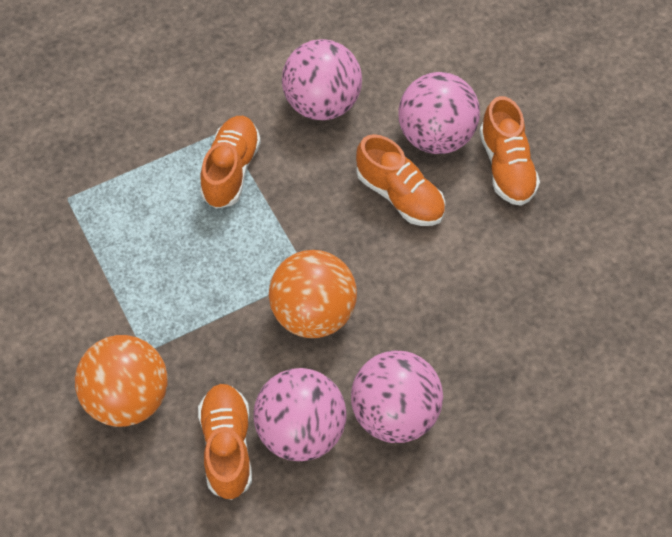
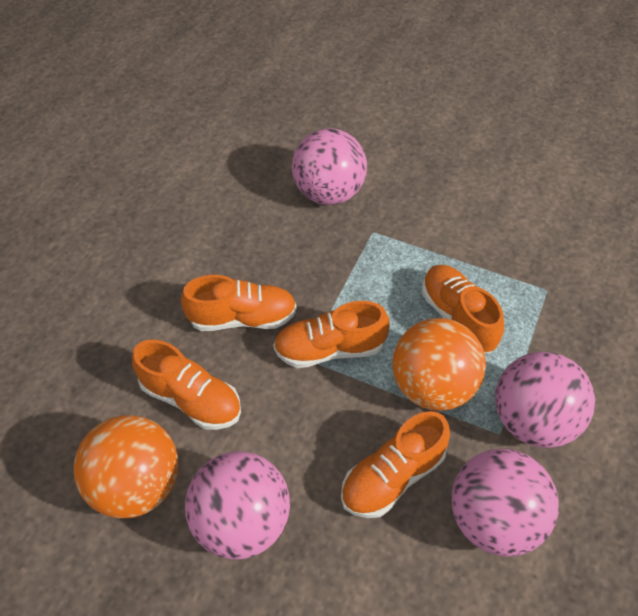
orange shoe: [198,384,252,500] [200,116,261,209] [356,134,445,226] [479,96,540,206] = 4 -> [132,340,241,430] [181,275,297,331] [273,301,389,368] [341,411,450,518] [422,265,504,353] = 5

